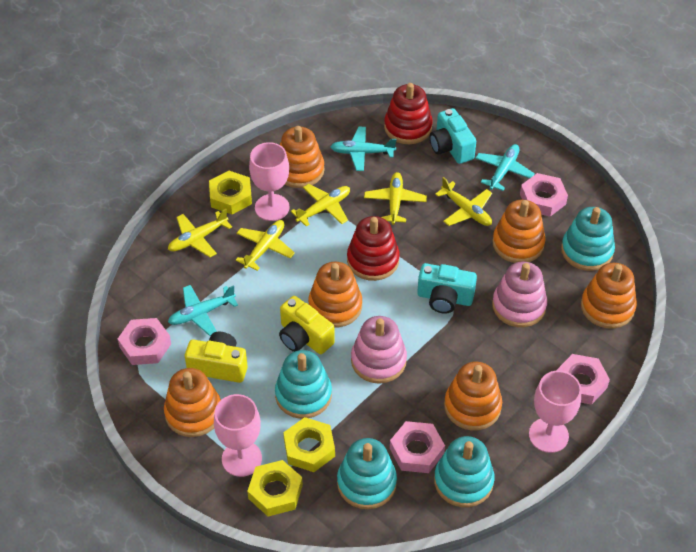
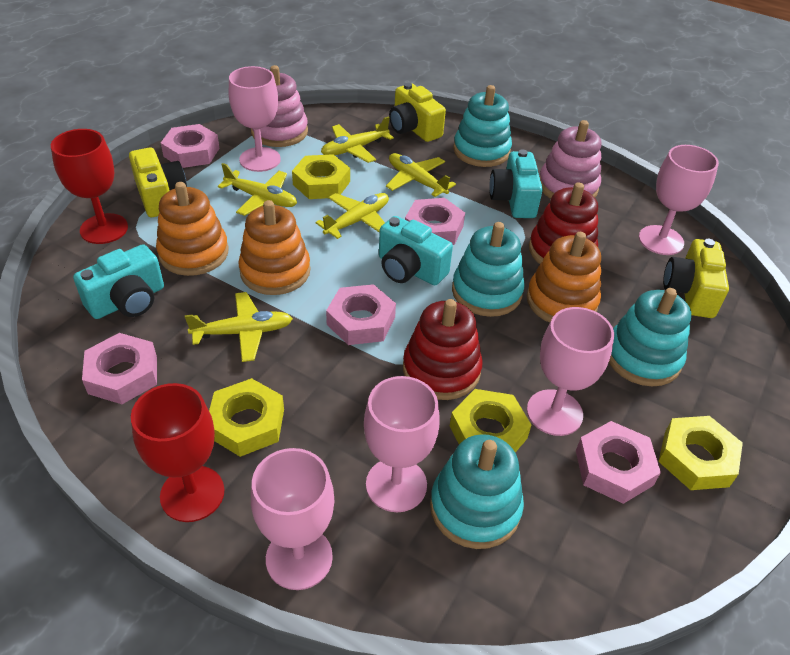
orange stacking toy: [164,368,221,437] [280,126,325,188] [308,262,362,327] [444,362,502,431] [493,200,546,263] [581,263,637,329] = 6 -> [156,182,229,276] [238,200,310,295] [527,232,601,323] = 3
pink goblet: [214,394,262,477] [249,142,289,221] [529,371,581,453] = 3 -> [229,66,281,172] [251,448,334,590] [364,376,440,512] [527,307,614,436] [639,145,719,255] = 5
pink nut: [118,318,171,365] [390,421,445,473] [520,173,568,217] [556,354,610,405] = 4 -> [82,333,157,404] [161,124,220,168] [326,284,396,345] [405,198,465,245] [576,421,661,504] = 5
red goblet: none = 0 -> [51,129,128,244] [131,383,224,522] = 2
turquoise camera: [417,263,477,314] [430,108,476,164] = 2 -> [73,244,164,319] [379,216,453,285] [489,149,543,218] = 3
turquoise plane: [168,285,238,336] [330,127,397,171] [475,144,535,191] = 3 -> none = 0
yellow camera: [185,332,248,383] [279,296,335,354] = 2 -> [129,148,187,217] [389,83,446,142] [663,239,729,318] = 3
yellow nut: [209,171,252,214] [247,460,303,516] [283,417,335,472] = 3 -> [209,378,284,457] [292,154,350,199] [450,389,531,453] [658,416,743,490] = 4

